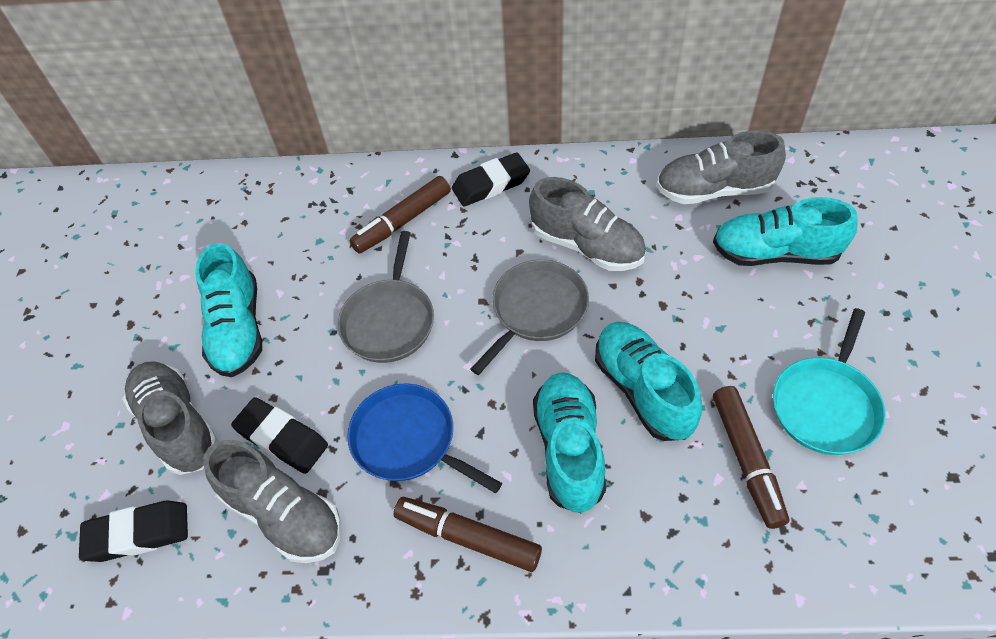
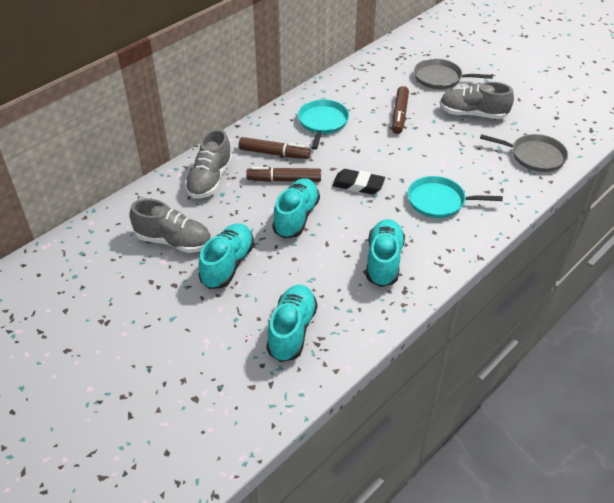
black eraser: [79,501,188,562] [231,397,328,474] [452,152,530,207] = 3 -> [332,169,385,194] = 1
blue pan: [347,383,502,493] = 1 -> none = 0
grey shoe: [123,362,218,475] [203,440,341,563] [529,177,646,271] [656,130,786,204] = 4 -> [129,199,211,253] [185,129,233,199] [440,82,514,119] = 3
turquoise pan: [773,308,886,455] = 1 -> [298,99,349,150] [408,176,503,218] = 2

